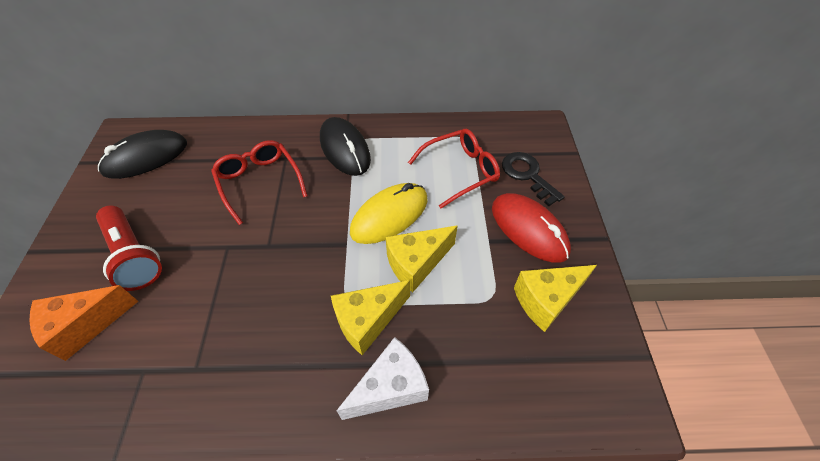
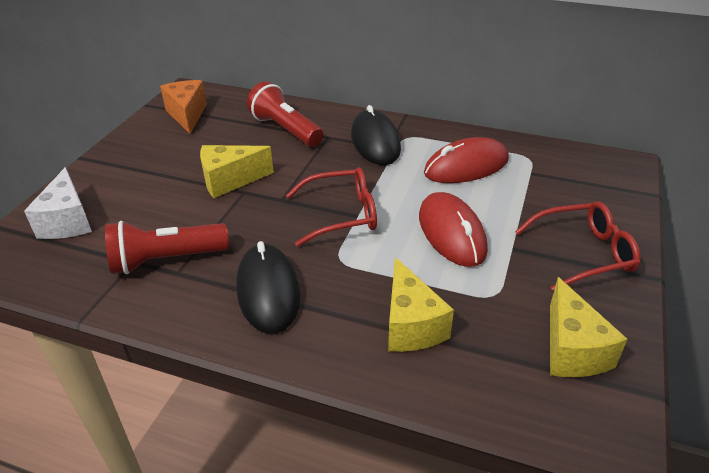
black key: [502,152,565,206] = 1 -> none = 0
red flashlight: [96,205,162,291] = 1 -> [105,221,229,274] [247,81,323,147] = 2
red mouse: [492,193,571,263] = 1 -> [419,192,488,267] [424,137,509,183] = 2
yellow mouse: [350,183,428,244] = 1 -> none = 0

